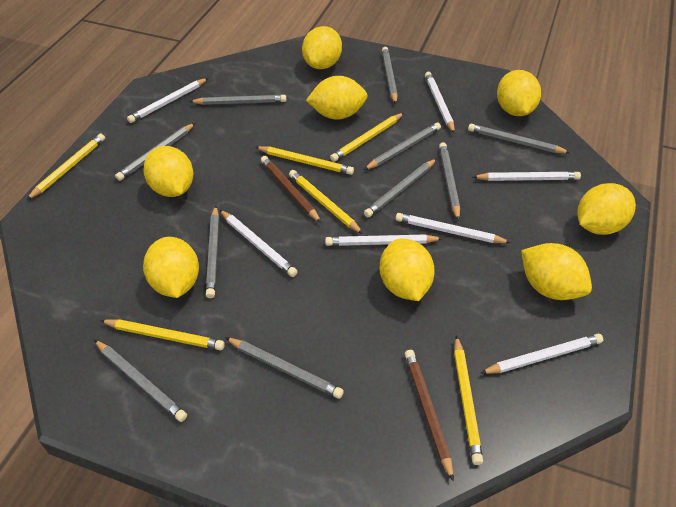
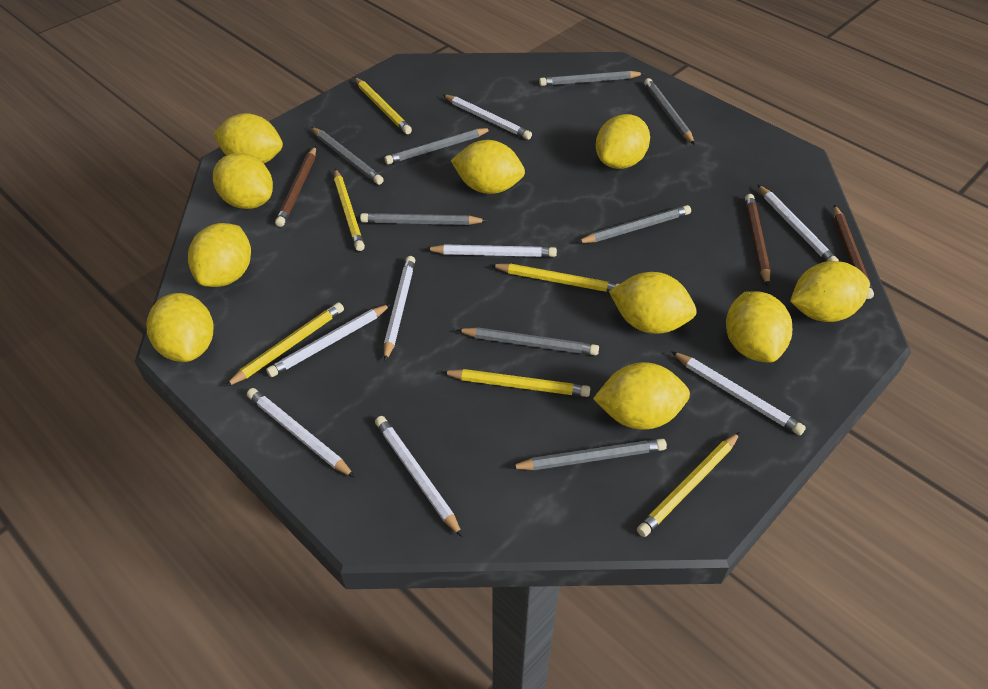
brown pencil: [261,156,321,223] [405,350,454,482] = 2 -> [275,146,316,227] [745,194,771,287] [834,205,874,299] = 3
grey pencil: [94,340,187,422] [115,123,195,181] [189,95,286,105] [206,205,219,298] [225,337,344,399] [364,122,441,170] [364,159,436,217] [382,47,398,104] [439,142,460,221] [468,124,570,153] = 10 -> [311,127,384,185] [360,213,488,225] [385,128,492,165] [457,327,599,355] [509,438,667,470] [539,71,645,86] [576,205,691,243] [644,78,695,145] = 8
white pencil: [127,78,208,123] [220,210,298,277] [325,234,443,246] [396,213,511,243] [425,72,455,134] [473,172,581,181] [480,334,603,374] = 7 -> [247,388,355,478] [266,304,391,377] [375,416,463,537] [384,256,415,361] [426,244,557,257] [443,94,532,140] [671,351,806,435] [757,184,839,261] = 8
yellow lemon: [143,146,193,197] [143,237,199,298] [302,26,342,69] [306,76,368,120] [380,239,435,301] [497,70,541,116] [521,243,592,300] [577,183,636,235] = 8 -> [147,293,214,362] [188,223,251,287] [213,153,273,209] [214,113,283,163] [451,140,525,194] [593,362,690,430] [596,114,650,169] [609,272,697,334] [726,291,792,362] [790,261,870,322] = 10

